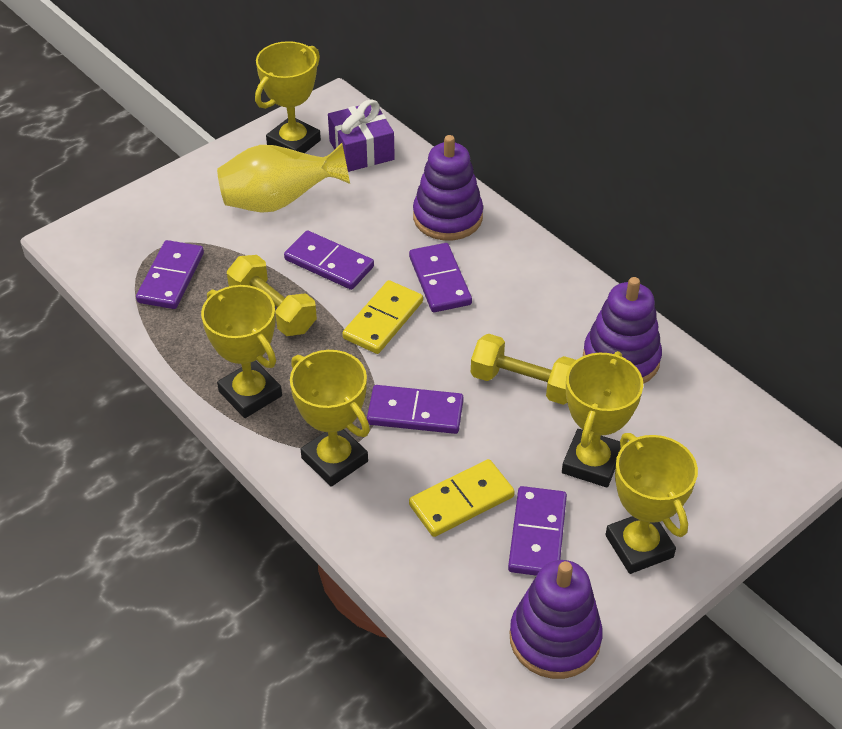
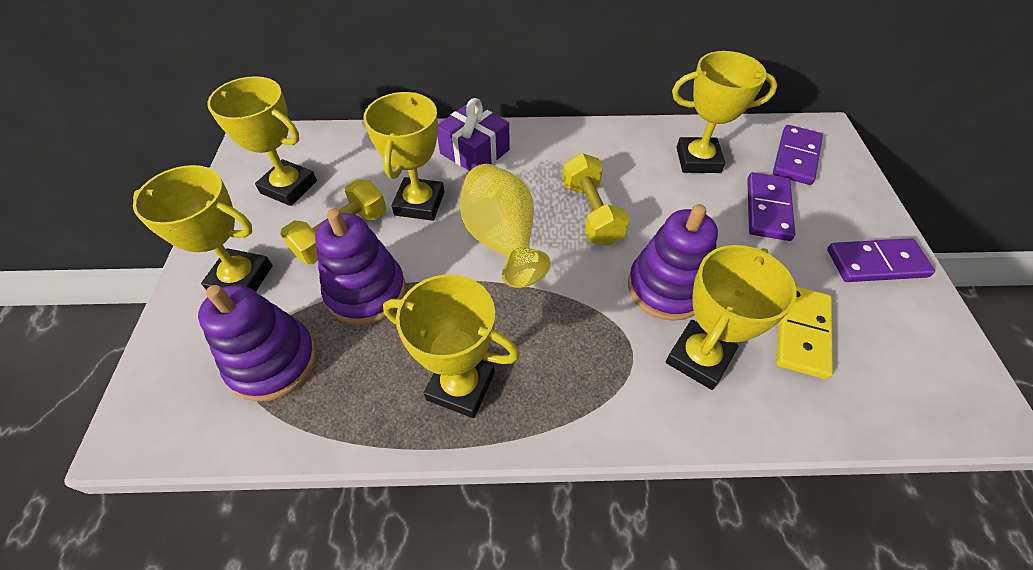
purple domino: [136,240,204,309] [284,230,374,290] [367,385,464,434] [409,243,472,312] [508,486,567,576] = 5 -> [747,172,795,241] [773,125,823,185] [827,238,935,282] = 3
yellow domino: [342,280,423,354] [409,459,515,537] = 2 -> [776,286,833,379] = 1
yellow trophy: [201,285,282,418] [255,41,321,153] [290,350,370,487] [562,351,643,488] [606,433,698,574] = 5 -> [133,165,273,292] [207,76,317,206] [364,92,444,221] [383,274,520,418] [666,245,796,390] [672,51,778,173] = 6

